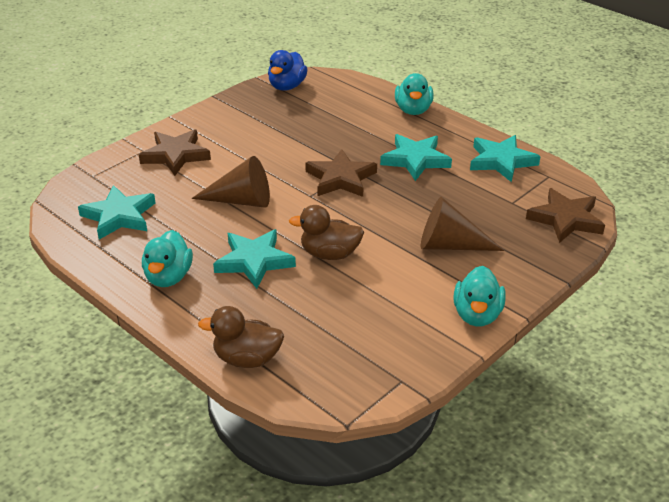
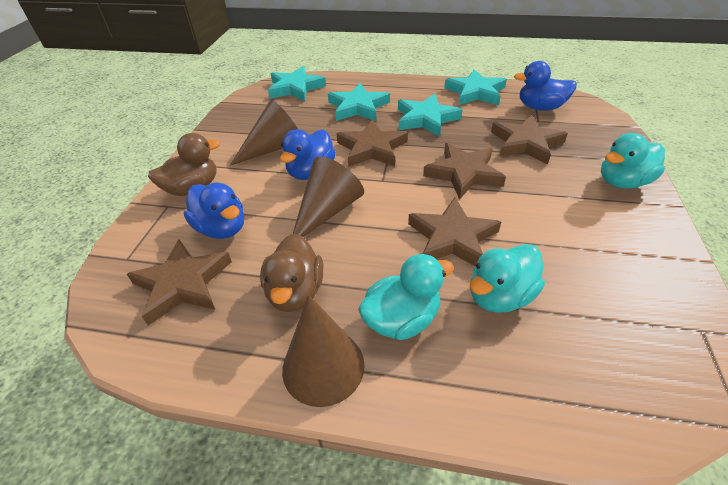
blue duck: [268,50,308,91] = 1 -> [184,183,244,239] [280,129,336,180] [514,61,577,111] = 3
brown cone: [191,156,270,208] [421,197,505,251] = 2 -> [230,99,298,166] [282,295,365,407] [293,157,364,237] = 3
brown star: [139,129,211,176] [305,149,377,197] [526,188,605,243] = 3 -> [127,239,232,326] [336,120,408,167] [408,198,501,266] [423,143,506,199] [491,115,568,164] = 5

